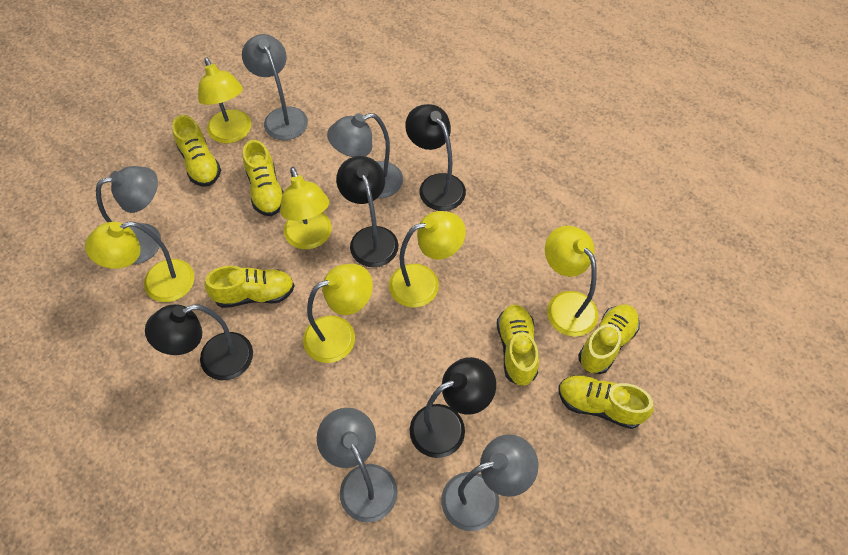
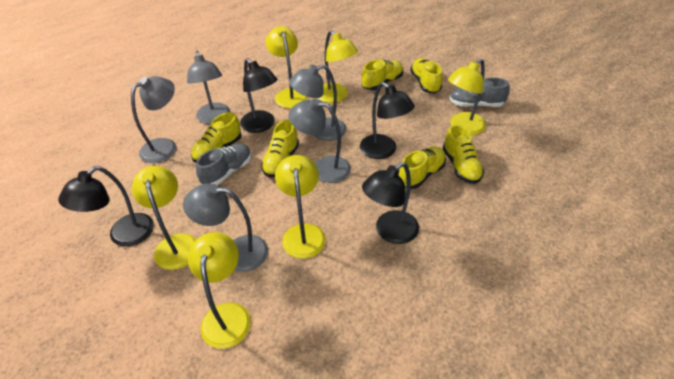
grey shoe: none = 0 -> [196,143,251,185] [449,77,510,107] = 2

